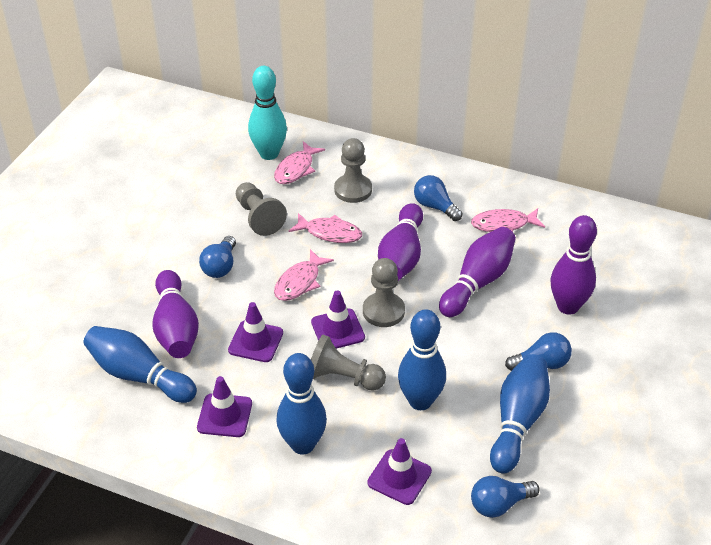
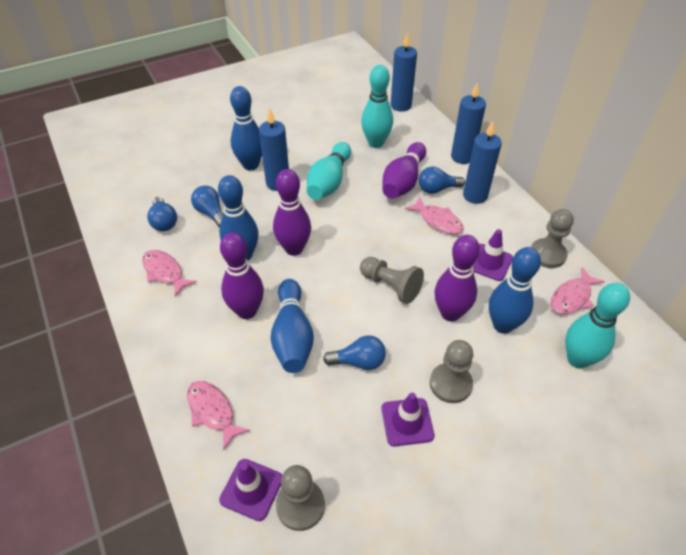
blue candle: none = 0 -> [259,108,289,191] [391,32,417,112] [451,82,486,164] [463,121,502,204] = 4
purple traffic cone: [197,376,252,437] [228,302,283,362] [311,290,365,349] [368,438,432,505] = 4 -> [219,459,282,521] [381,393,434,446] [473,229,513,281] = 3
turquoise bowling pin: [248,66,287,160] = 1 -> [307,142,351,200] [361,65,393,148] [565,283,630,369] = 3

